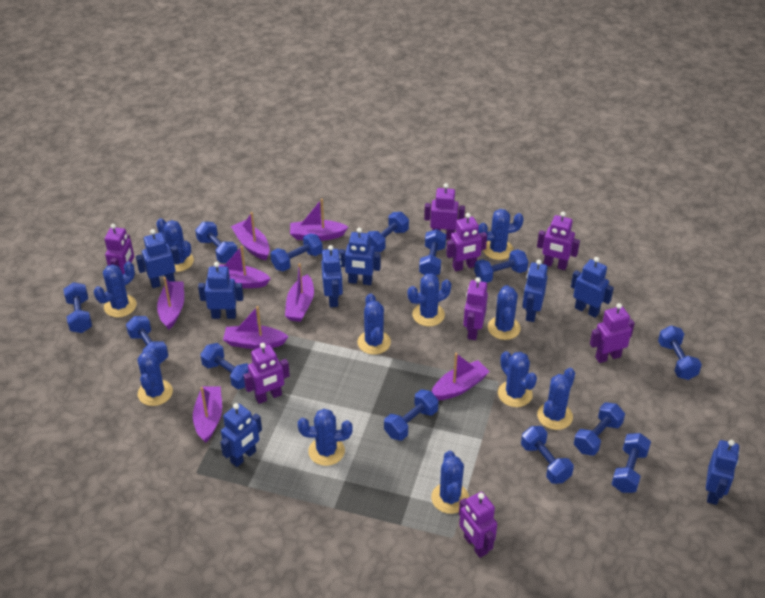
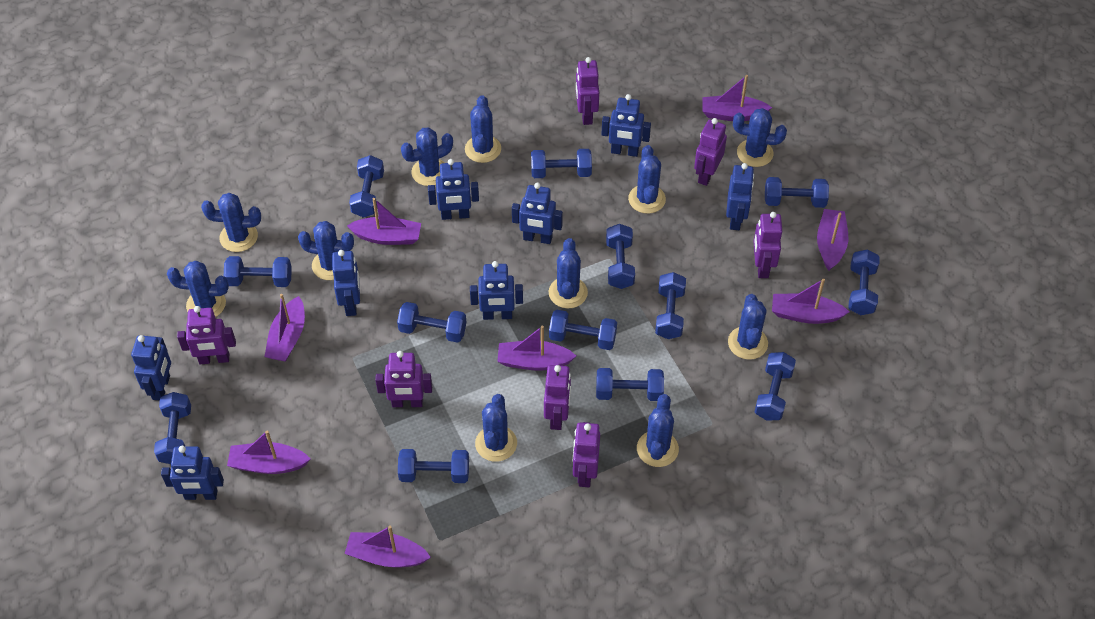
purple robot: [105,224,134,275] [244,343,290,404] [424,183,465,240] [446,213,487,271] [459,492,497,558] [463,277,488,340] [537,211,580,270] [590,303,635,363] = 8 -> [177,306,236,364] [375,351,432,407] [544,365,571,430] [573,422,600,487] [576,57,599,125] [694,118,727,186] [753,212,782,278] = 7

